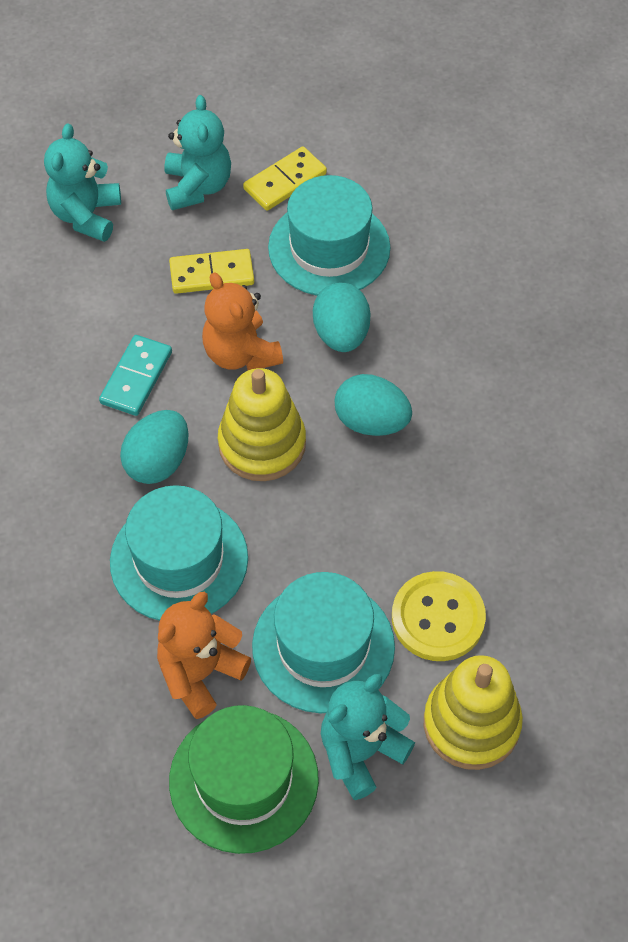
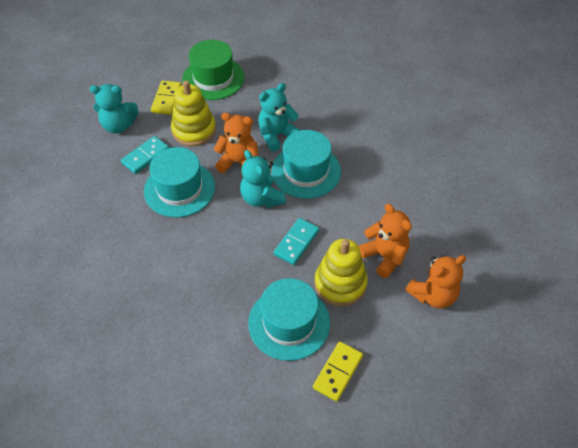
orange teddy bear: [157,591,251,719] [202,272,283,370] = 2 -> [213,113,259,174] [359,204,412,278] [405,255,466,309] = 3
turquoise domino: [99,335,172,416] = 1 -> [121,136,169,174] [274,218,319,265] = 2
turquoise egg: [120,410,189,484] [313,283,370,352] [335,374,412,436] = 3 -> none = 0
yellow button: [392,571,486,661] = 1 -> none = 0

